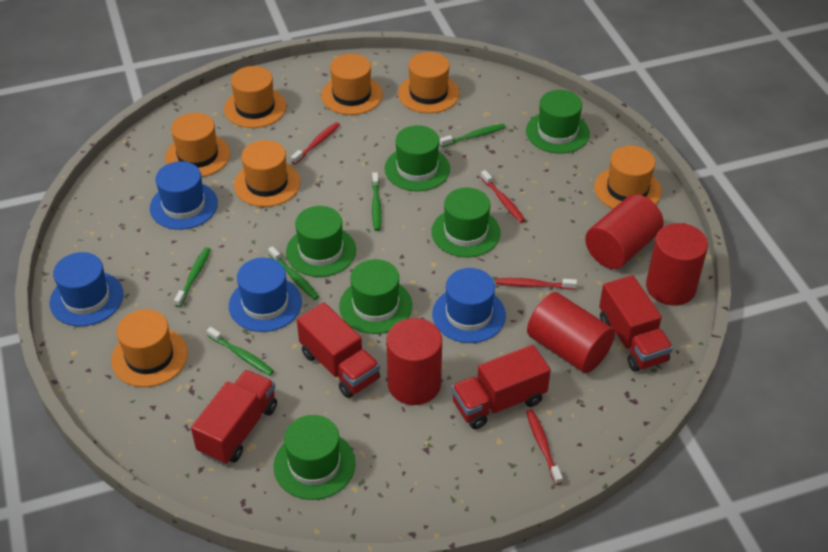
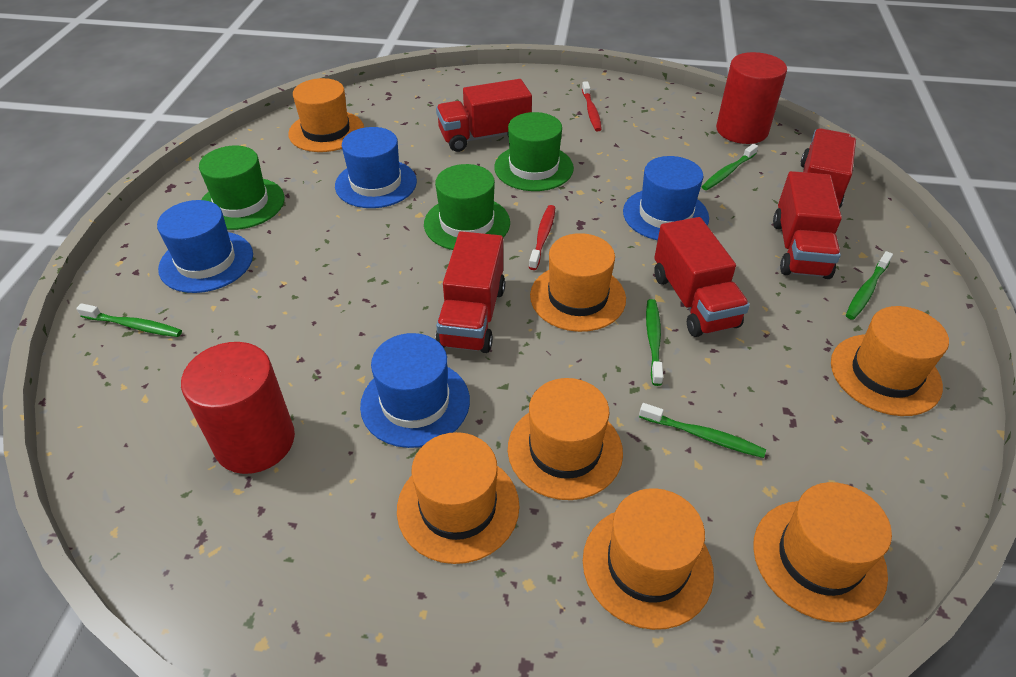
green hat: [273,415,356,500] [286,206,356,277] [339,259,412,334] [384,125,450,191] [431,187,501,257] [526,90,590,154] = 6 -> [199,146,285,230] [424,164,510,250] [494,112,574,191] = 3
red cylinder: [386,318,442,405] [527,292,615,373] [585,194,664,269] [646,223,708,306] = 4 -> [181,342,295,474] [716,52,787,144] = 2
red toothbrush: [291,122,340,164] [481,170,525,223] [496,278,577,290] [526,409,563,485] = 4 -> [529,205,556,270] [582,81,602,131] = 2
red truck: [191,370,277,464] [297,302,380,398] [451,345,551,429] [599,275,673,372] = 4 -> [435,231,505,353] [436,79,532,152] [654,217,750,337] [773,171,842,279] [801,128,856,208] = 5

